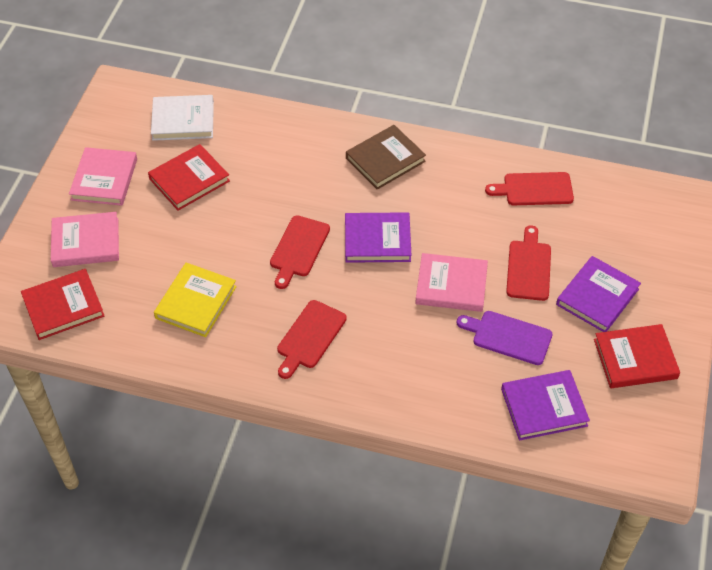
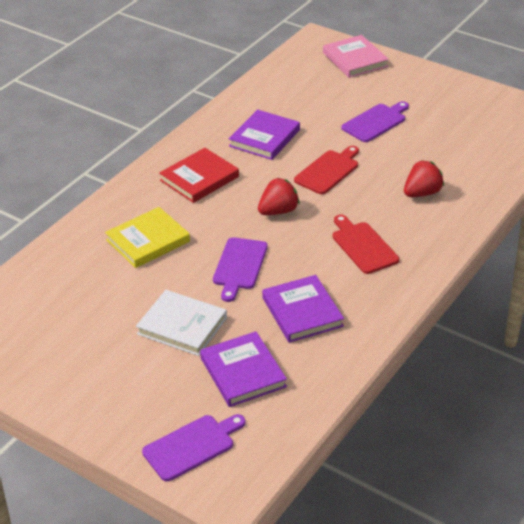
brown book: [346,125,426,190] = 1 -> none = 0
pink book: [51,212,119,267] [69,147,137,206] [415,253,488,312] = 3 -> [323,35,389,78] = 1
purple cutting board: [457,311,552,365] = 1 -> [142,414,245,481] [213,237,268,302] [341,101,409,142] = 3
red book: [21,269,104,340] [148,144,230,211] [594,324,680,388] = 3 -> [159,148,239,203] = 1
red cutting board: [270,215,330,289] [277,300,347,379] [485,172,574,205] [506,225,551,301] = 4 -> [294,146,359,194] [333,215,399,274] = 2
red strawberry: none = 0 -> [258,178,300,215] [404,160,444,197] = 2

